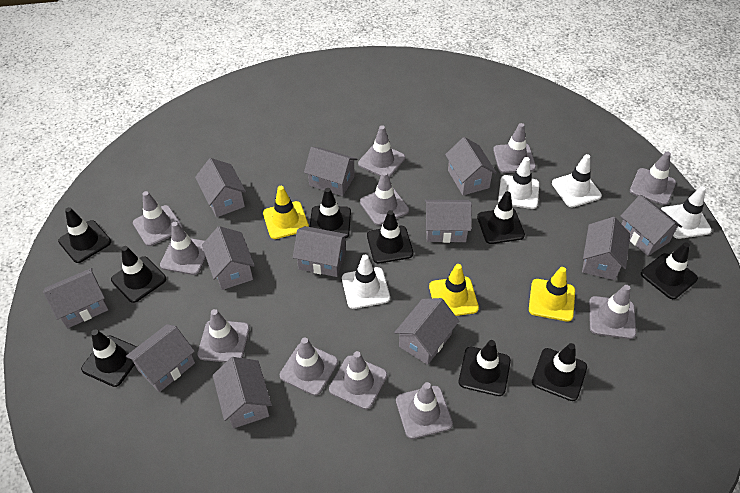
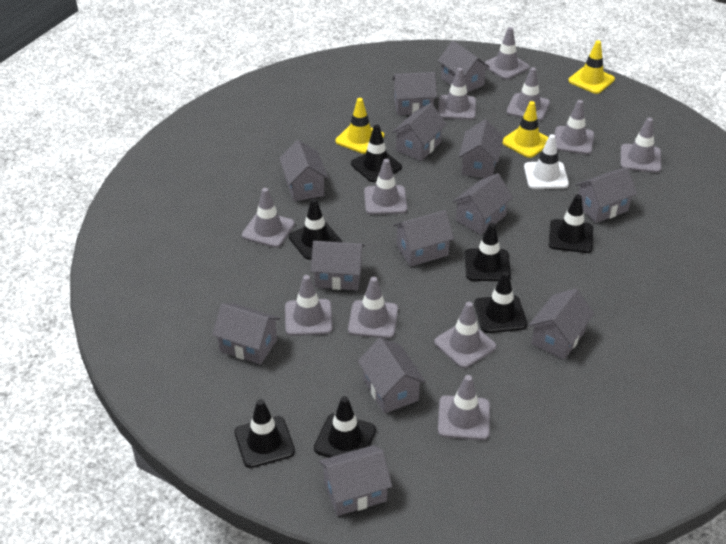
black traffic cone: [58,207,111,263] [81,329,137,387] [111,246,166,303] [310,188,351,239] [367,210,413,264] [459,340,511,396] [477,191,525,244] [532,343,587,401] [641,242,698,299] = 9 -> [235,399,295,468] [289,198,342,260] [314,396,376,458] [351,124,402,182] [465,223,511,281] [474,271,527,333] [549,194,593,253] = 7
grey house: [43,268,109,328] [126,324,195,392] [195,158,246,217] [202,226,255,290] [213,357,272,428] [293,226,348,277] [304,147,358,196] [394,298,459,365] [425,199,472,243] [445,137,497,195] [582,217,630,280] [620,195,682,256] = 12 -> [212,303,280,365] [279,140,328,201] [311,241,365,291] [319,445,392,516] [358,338,426,413] [392,72,437,115] [392,103,447,161] [393,210,454,267] [438,41,490,92] [452,173,513,235] [459,119,504,178] [529,289,595,360] [576,167,637,223] = 13
white traffic cone: [342,255,390,309] [498,157,539,209] [552,154,602,207] [661,186,712,239] = 4 -> [524,134,569,189] = 1

